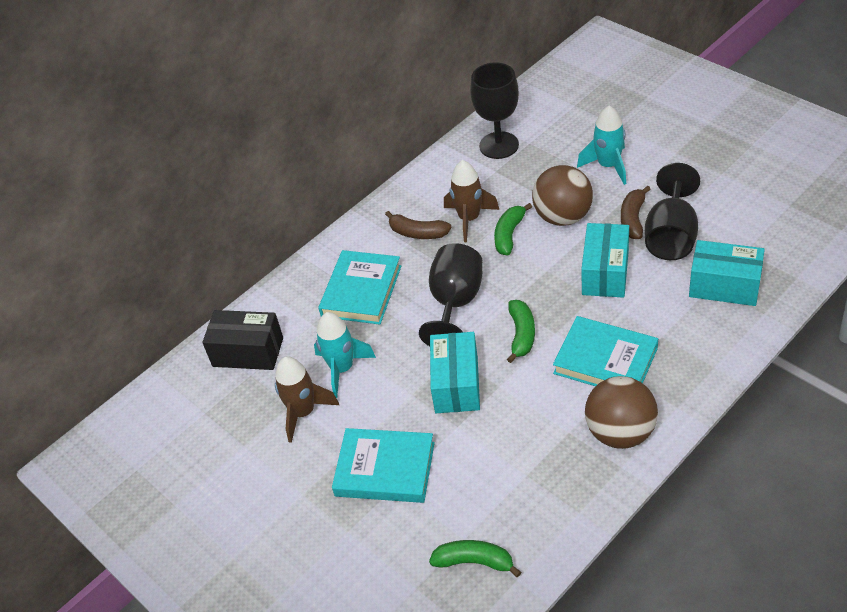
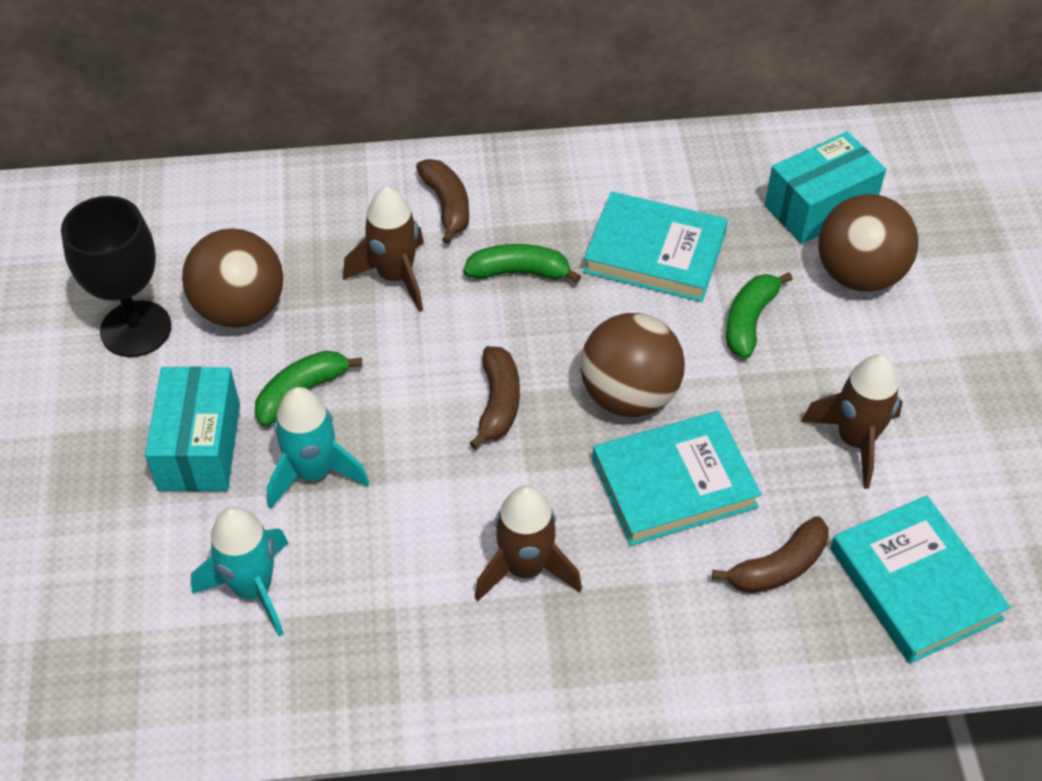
black box: [202,310,283,370] = 1 -> none = 0
black goblet: [419,243,483,346] [470,62,519,159] [645,163,700,260] = 3 -> [61,196,172,357] = 1
brown ball: [532,165,593,226] [585,376,658,449] = 2 -> [182,228,283,329] [580,313,685,417] [818,194,919,292] = 3
brown banana: [385,211,452,239] [621,186,651,239] = 2 -> [416,159,469,244] [470,346,520,449] [712,516,828,593] = 3
brown rocket: [275,356,339,443] [444,160,499,242] = 2 -> [343,186,424,312] [475,485,582,601] [801,354,903,489] = 3
turquoise box: [430,332,480,413] [581,223,629,298] [689,240,765,306] = 3 -> [145,366,240,492] [765,132,886,244] = 2

